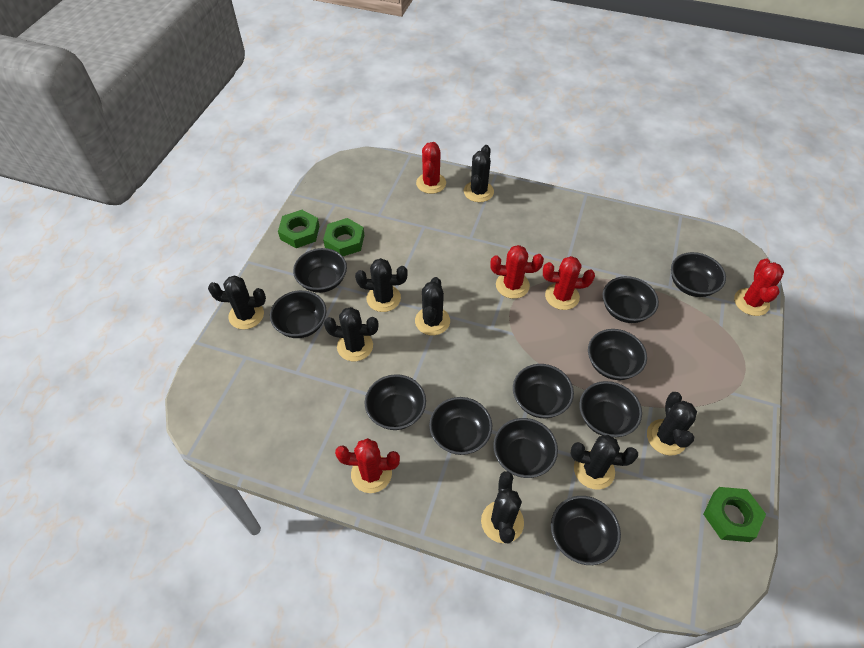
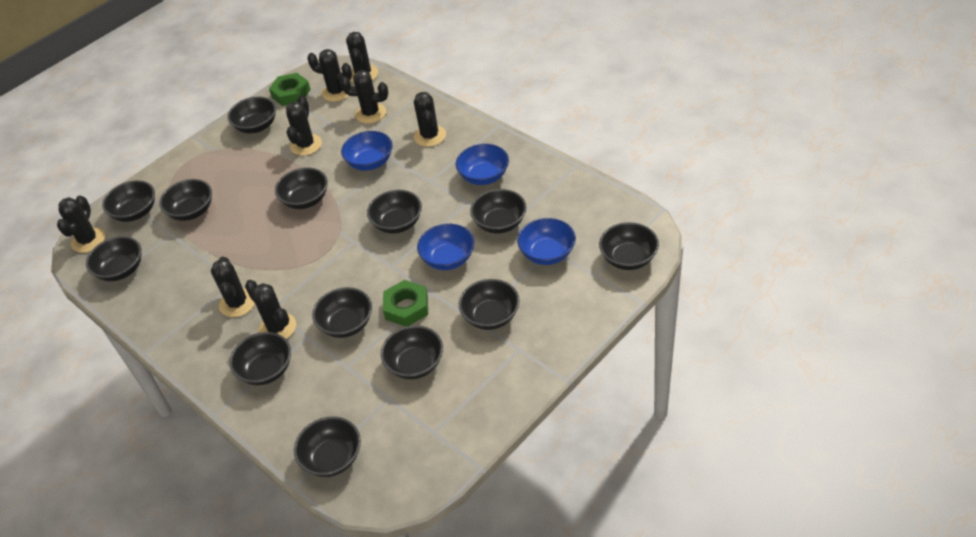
black bowl: [270,290,326,338] [293,248,347,293] [365,374,426,430] [429,397,492,455] [493,418,558,478] [513,364,574,418] [551,496,621,565] [579,381,642,438] [588,329,647,380] [603,276,659,323] [671,252,726,297] = 11 -> [86,236,142,281] [102,180,155,222] [159,179,212,221] [228,97,276,133] [229,332,291,385] [275,167,328,209] [294,416,361,477] [312,287,372,338] [367,190,422,234] [381,325,443,379] [459,279,520,330] [470,189,526,234] [599,222,659,270] = 13
blue bowl: none = 0 -> [341,131,393,171] [417,224,475,270] [456,144,509,185] [517,218,576,265] = 4
green nut: [278,210,319,248] [323,218,364,256] [703,487,766,542] = 3 -> [269,73,311,106] [383,280,428,327] = 2
red cactus: [335,438,400,493] [416,142,446,194] [490,245,544,299] [543,256,595,310] [734,259,784,316] = 5 -> none = 0

